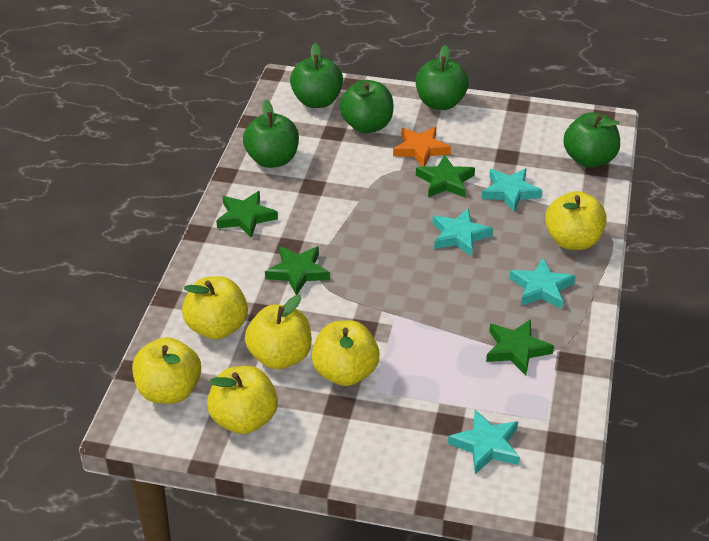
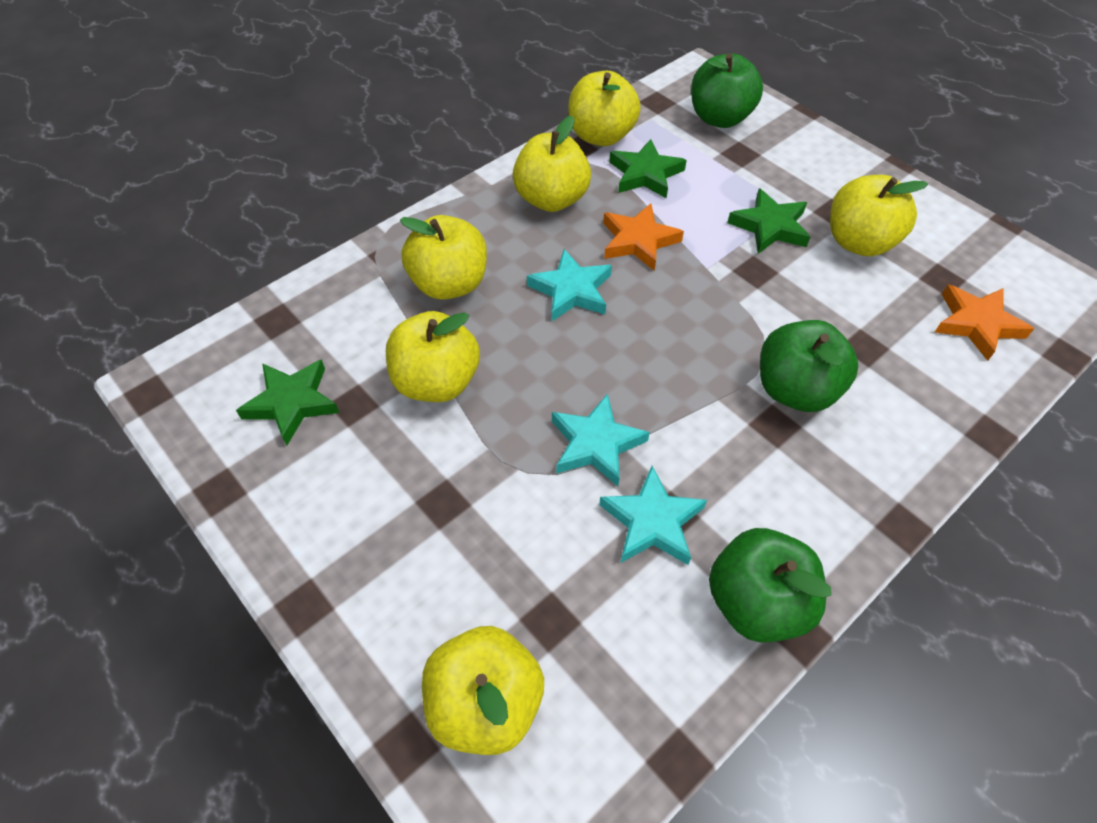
green apple: [243,100,299,168] [290,43,343,108] [339,80,393,133] [416,45,469,110] [563,112,620,168] = 5 -> [691,53,763,128] [709,528,832,642] [760,320,858,412] = 3
green star: [216,191,278,238] [265,246,330,295] [416,155,475,197] [486,319,554,376] = 4 -> [236,359,339,445] [609,139,687,199] [727,188,810,254] = 3
orange star: [393,127,451,167] = 1 -> [603,203,684,271] [935,285,1034,361] = 2
turquoise star: [432,208,493,257] [448,410,520,474] [482,168,542,212] [509,258,575,309] = 4 -> [527,249,612,321] [552,394,650,486] [599,466,707,565] = 3

